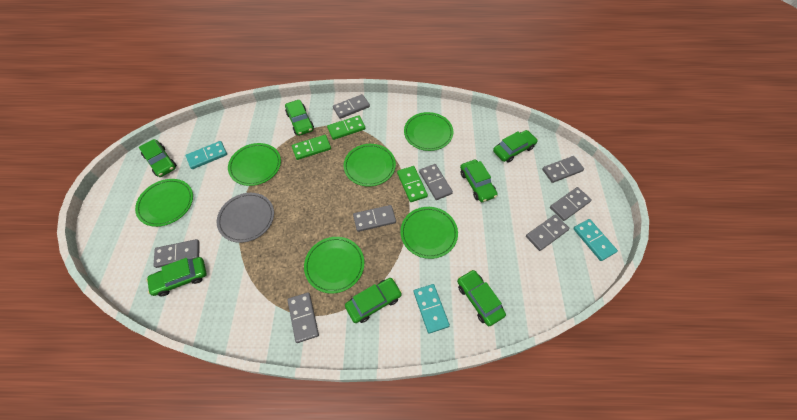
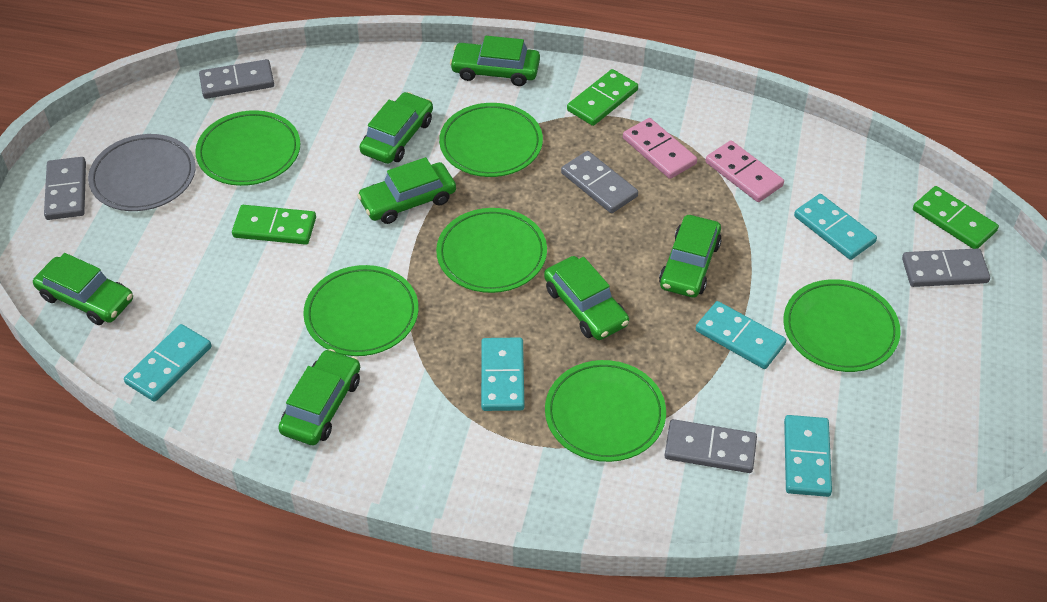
grey domino: [154,239,199,268] [287,292,319,343] [333,94,370,119] [353,205,396,232] [419,164,453,200] [526,215,570,251] [542,156,584,183] [550,187,592,221] = 8 -> [44,157,86,220] [199,59,274,99] [561,151,638,213] [664,419,757,473] [902,249,990,287] = 5
pink domino: none = 0 -> [623,118,697,179] [705,140,784,202] = 2
turquoise domino: [186,141,227,169] [414,284,450,334] [573,219,618,261] = 3 -> [124,324,211,402] [481,337,524,411] [696,301,786,369] [784,415,832,497] [794,194,877,260] = 5

